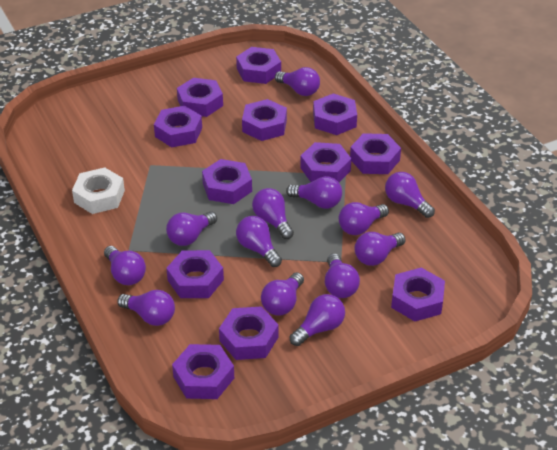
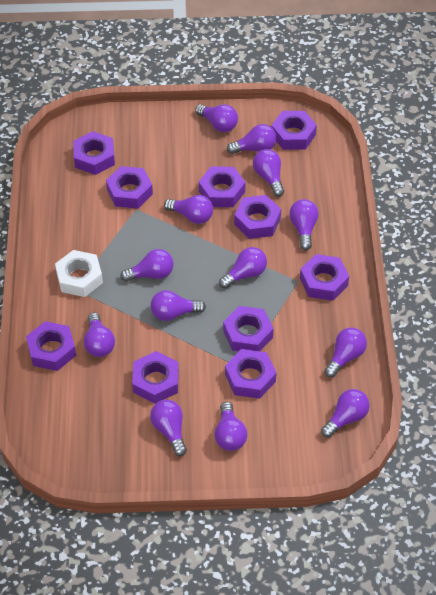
purple nut: [154,106,202,147] [166,250,224,298] [172,344,234,399] [177,78,223,117] [202,159,252,204] [219,306,279,360] [236,47,281,84] [242,99,287,141] [300,142,351,182] [313,94,357,135] [350,133,401,174] [391,268,445,321] = 12 -> [26,321,76,371] [73,131,115,175] [106,166,153,209] [132,351,179,404] [199,166,245,207] [223,306,274,351] [225,349,277,399] [234,195,281,239] [272,111,317,150] [300,254,349,301] = 10

